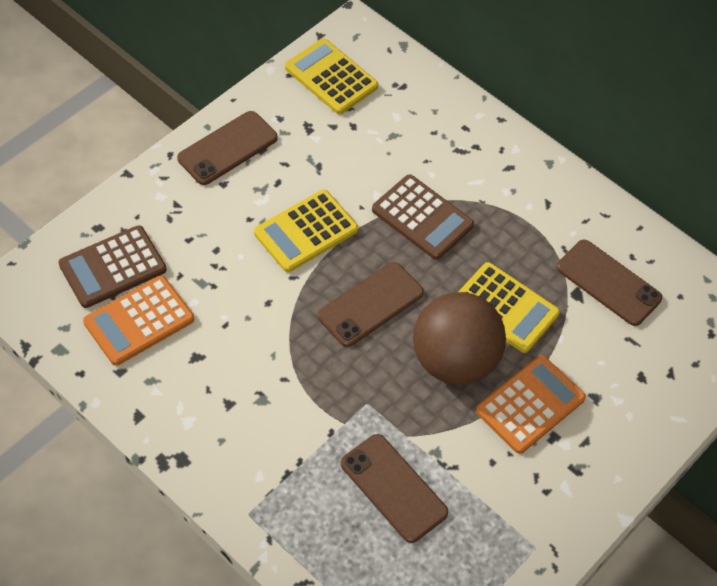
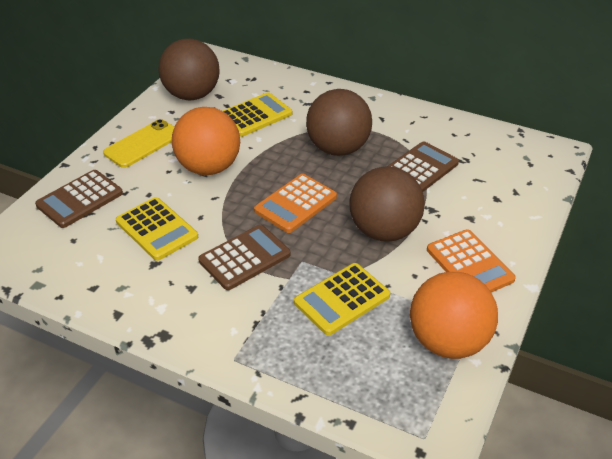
brown ball: [413,292,506,385] = 1 -> [158,39,220,100] [306,89,372,156] [349,167,425,242] = 3
brown calculator: [58,225,167,308] [372,174,474,260] = 2 -> [35,170,123,228] [198,225,291,290] [387,141,459,192] = 3
brown phone: [177,111,278,185] [318,262,424,347] [341,434,448,543] [557,240,662,326] = 4 -> none = 0
orange ball: none = 0 -> [172,107,240,175] [410,272,498,359] = 2
yellow phone: none = 0 -> [103,119,174,168] = 1

